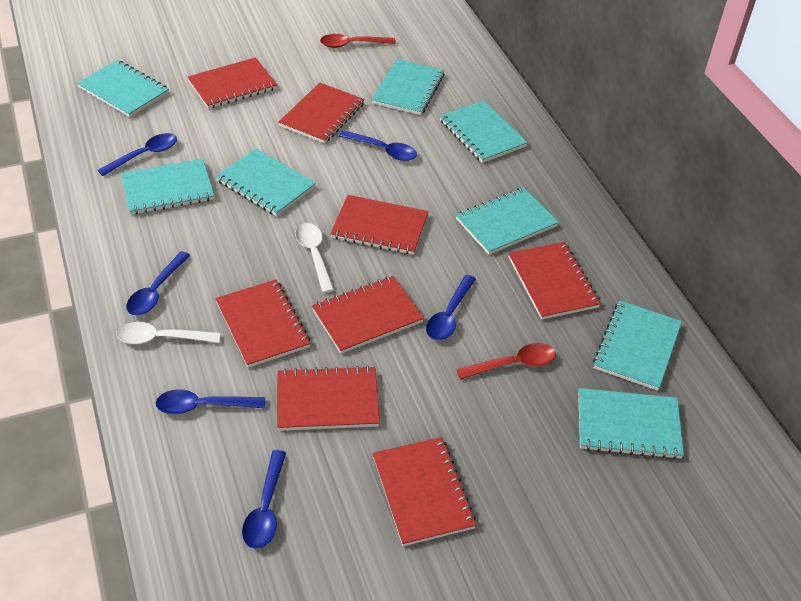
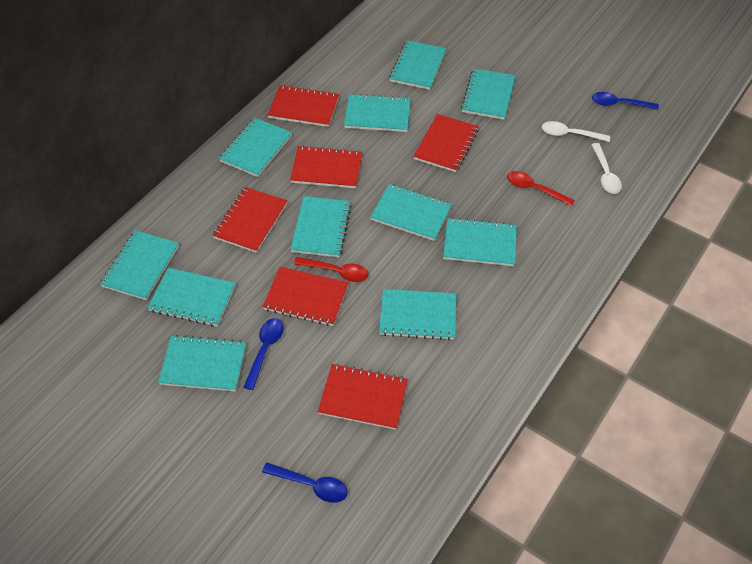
blue spoon: [98,133,177,176] [126,251,191,315] [156,389,265,414] [242,450,286,549] [339,130,417,161] [426,275,476,340] = 6 -> [243,318,283,390] [262,462,348,503] [592,92,659,110] = 3
red notebook: [187,57,277,109] [215,280,311,368] [277,365,380,431] [279,83,365,144] [312,276,424,354] [330,195,429,255] [373,437,476,546] [508,242,601,320] = 8 -> [213,187,287,253] [263,267,349,326] [268,85,339,127] [290,145,362,188] [318,364,408,430] [413,114,479,172] = 6
turquoise notebook: [77,60,169,117] [121,159,214,215] [216,148,316,216] [371,59,445,115] [440,100,528,163] [456,188,559,255] [578,388,684,459] [593,301,682,391] = 8 -> [100,230,179,300] [148,268,236,327] [158,335,246,391] [219,118,292,177] [290,196,352,257] [344,94,411,132] [370,184,452,241] [379,289,457,340] [389,40,446,90] [443,218,517,266] [461,68,515,120] = 11

